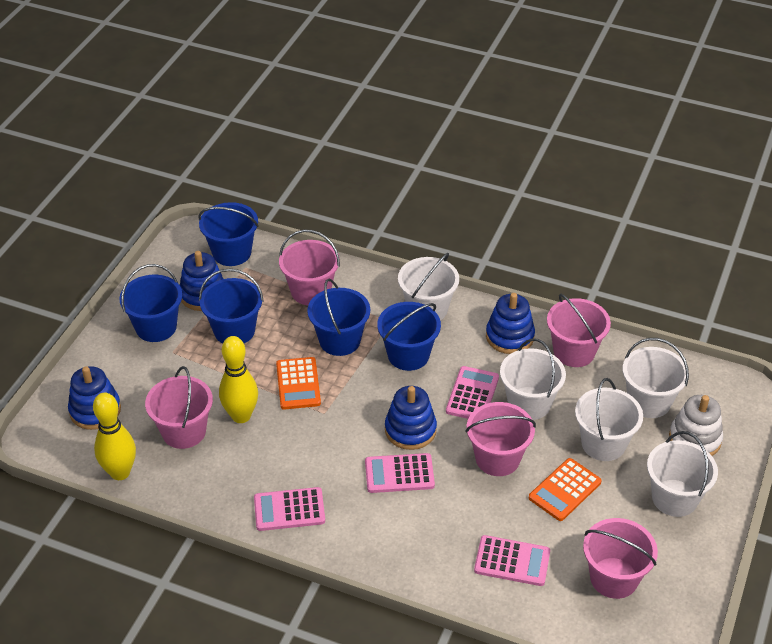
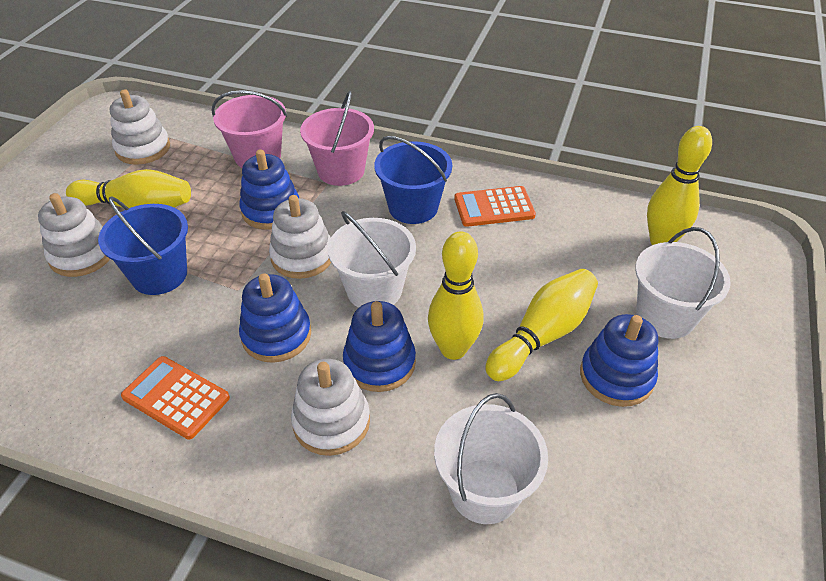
blue bucket: [119,264,182,342] [198,202,259,266] [199,269,263,344] [307,279,370,356] [377,302,441,371] = 5 -> [98,197,188,295] [374,136,452,224] = 2
pink bucket: [145,366,213,449] [279,230,340,305] [465,402,536,476] [547,294,611,367] [583,518,658,599] = 5 -> [211,90,287,168] [300,91,374,186] = 2
pink calculator: [254,487,325,531] [365,453,435,493] [446,366,499,419] [474,535,550,586] = 4 -> none = 0
white bucket: [398,253,459,320] [500,338,566,420] [575,378,643,461] [622,338,689,418] [647,431,718,517] = 5 -> [328,211,416,308] [434,393,548,524] [635,227,731,339] = 3
white stacking toy: [669,395,723,456] = 1 -> [38,193,110,277] [110,89,170,165] [269,195,331,279] [291,359,370,456] = 4
yellow bowling pin: [93,393,136,480] [219,336,258,423] = 2 -> [66,169,191,208] [428,231,483,360] [485,269,598,381] [647,126,712,245] = 4

